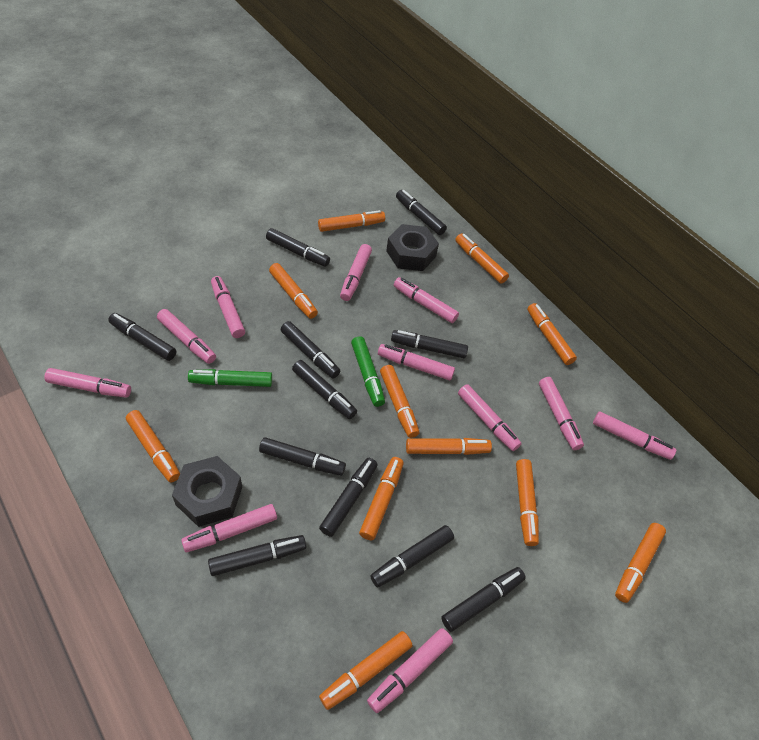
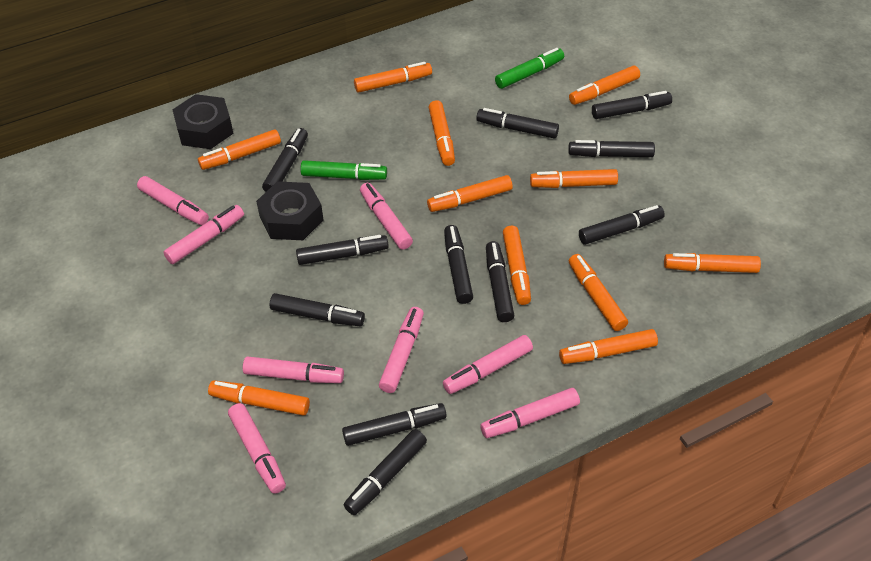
pink marker: [44,368,131,398] [157,309,216,364] [181,504,277,552] [211,276,245,338] [340,244,372,301] [367,628,453,713] [378,344,455,381] [394,277,459,323] [458,384,522,451] [539,377,584,450] [593,411,676,460] = 11 -> [137,176,209,225] [164,205,244,264] [228,403,286,494] [243,356,344,383] [360,183,413,250] [379,307,424,393] [443,335,533,394] [480,388,580,438] = 8

